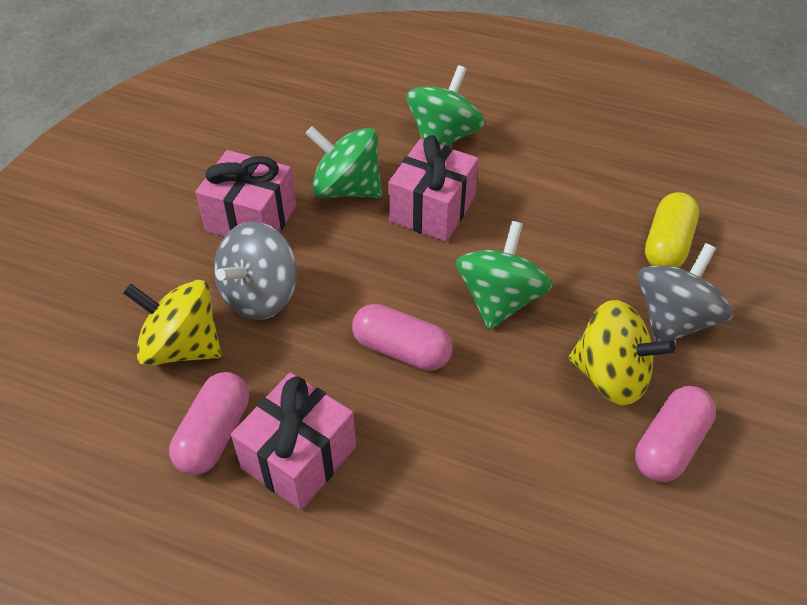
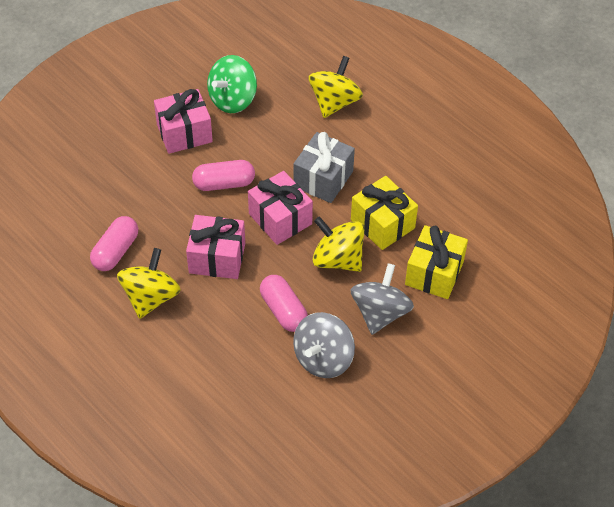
green spinning top: [305,126,382,198] [407,65,485,146] [456,221,552,330] = 3 -> [207,55,257,113] = 1
grey gift: none = 0 -> [293,132,355,203] = 1
yellow capsule: [645,192,699,268] = 1 -> none = 0
yellow gift: none = 0 -> [351,176,418,250] [405,225,468,299] = 2
yellow spinning top: [123,280,221,366] [569,300,676,406] = 2 -> [117,248,181,319] [309,56,363,118] [313,216,364,272] = 3

